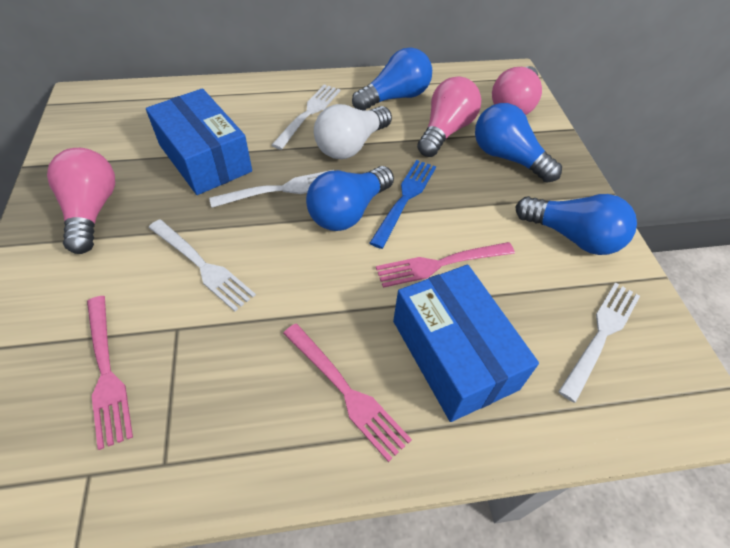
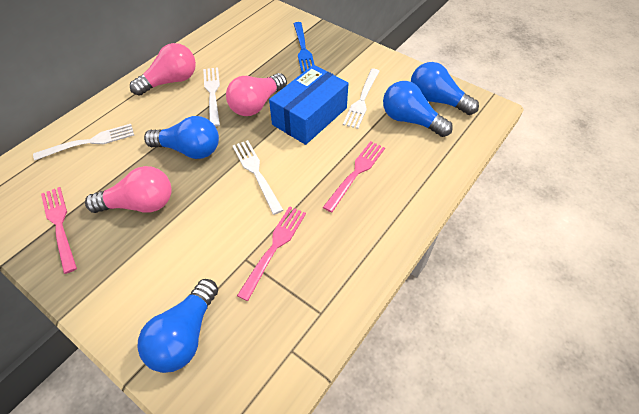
blue box: [146,88,252,195] [393,265,539,422] = 2 -> [269,65,349,145] = 1
white light bulb: [314,104,392,159] = 1 -> none = 0

